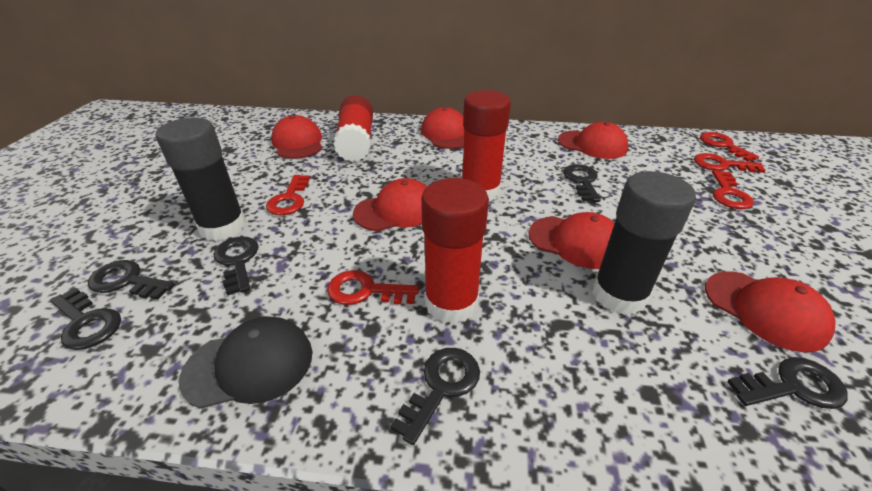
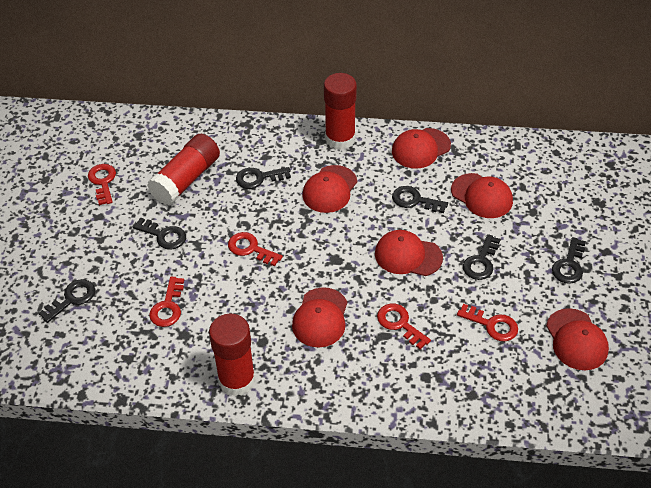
black cap: [179,316,312,409] = 1 -> none = 0
black glue stick: [156,117,246,241] [592,171,696,315] = 2 -> none = 0

